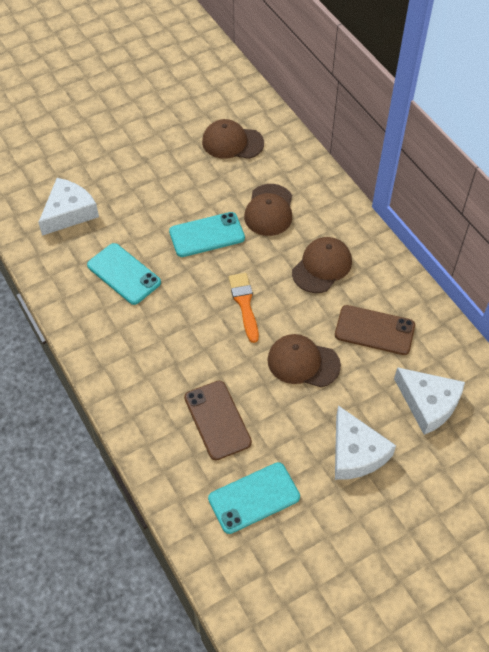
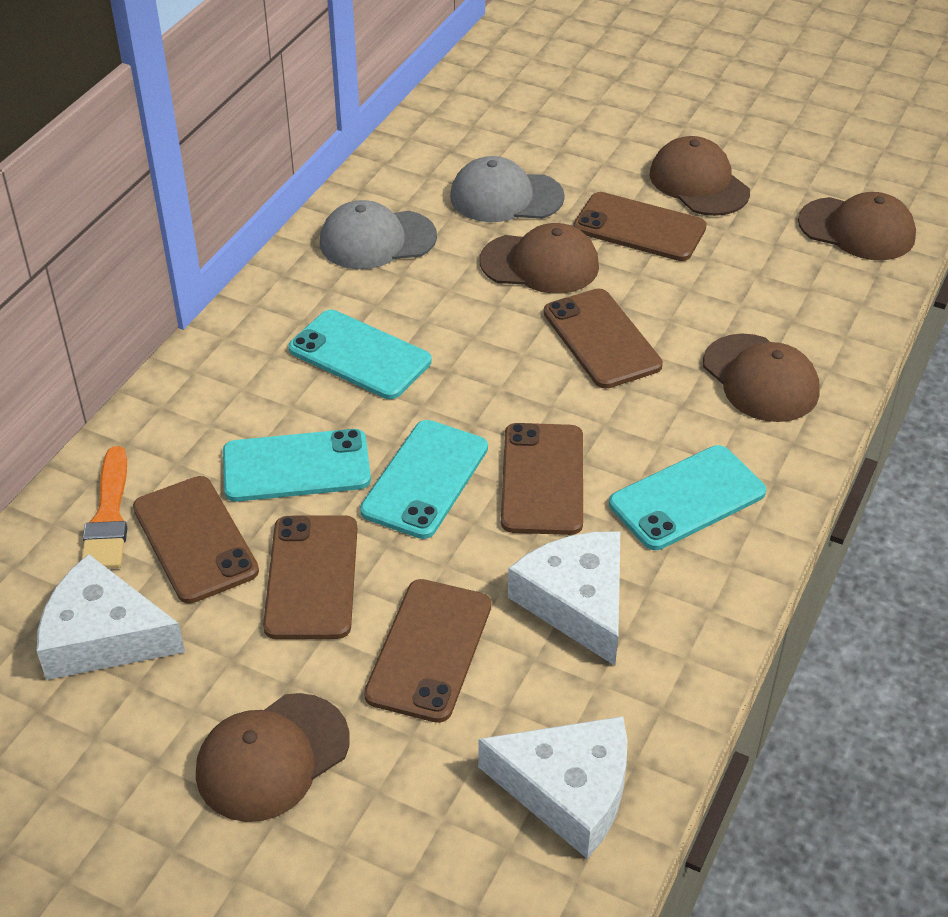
brown cap: [202,119,264,159] [244,184,292,236] [267,334,341,387] [292,237,352,293] = 4 -> [196,693,350,822] [480,223,599,294] [650,136,750,216] [703,333,820,422] [798,192,916,260] = 5
brown phone: [184,381,252,460] [335,305,415,355] = 2 -> [133,476,259,604] [263,515,357,639] [364,579,491,723] [501,423,583,535] [544,288,663,389] [574,192,707,261] = 6
grey cap: none = 0 -> [320,200,437,269] [450,156,565,222] = 2
turquoise phone: [87,243,161,305] [169,212,245,257] [208,462,300,534] = 3 -> [223,429,371,502] [288,310,432,399] [360,420,488,539] [609,445,766,550] = 4

